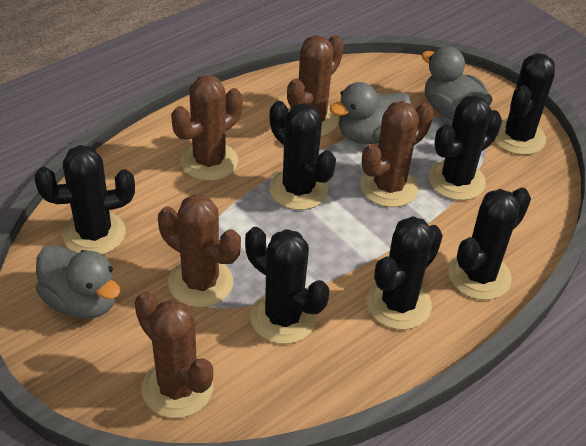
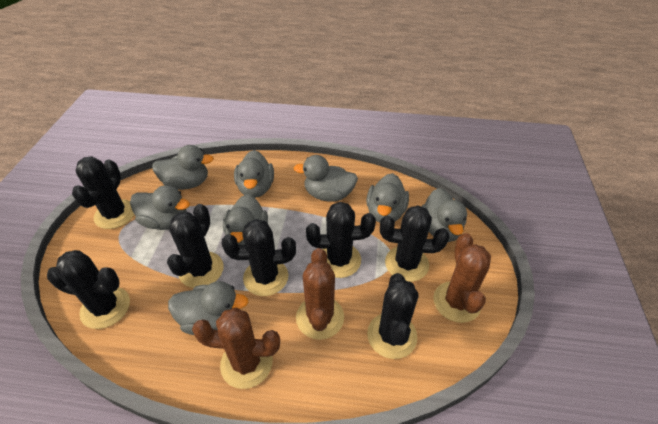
brown cactus: [134,291,213,418] [158,194,241,307] [171,75,243,181] [287,35,344,136] [360,101,433,207] = 5 -> [192,307,280,389] [296,248,344,340] [433,233,491,323] = 3
grey duck: [36,244,120,319] [329,82,411,144] [421,46,493,120] = 3 -> [130,185,190,230] [152,145,214,190] [168,281,248,335] [223,194,268,245] [234,150,274,198] [294,155,358,202] [366,173,409,223] [421,188,467,242] = 8

